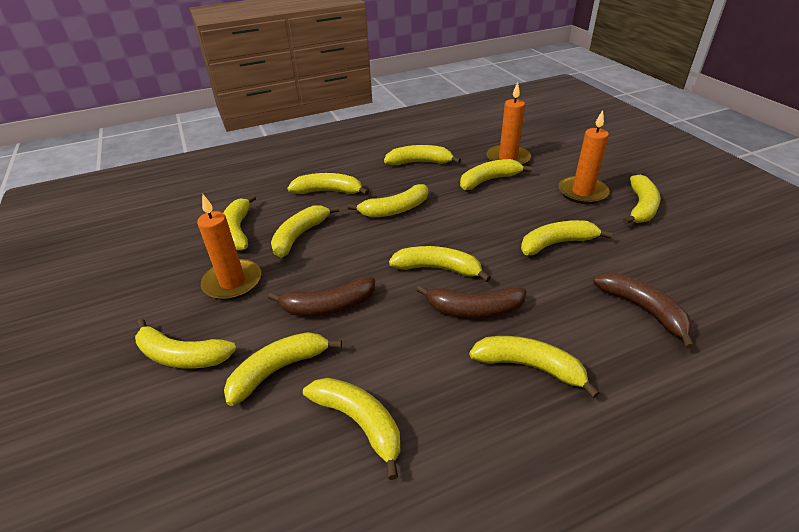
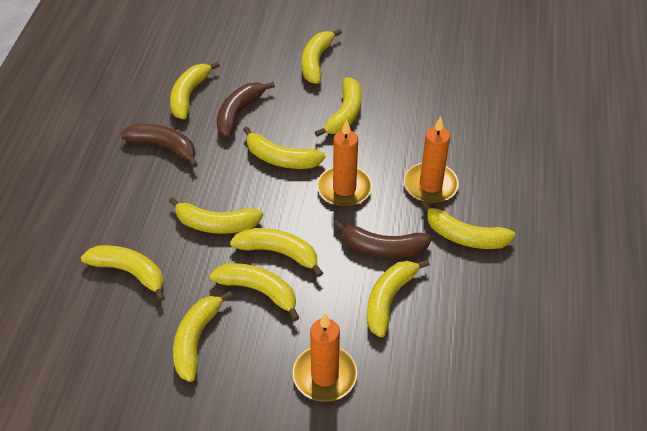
yellow banana: [135,319,236,369] [223,194,256,251] [224,332,342,406] [271,205,339,258] [287,173,369,195] [303,378,400,480] [348,184,428,217] [384,145,461,165] [389,246,491,282] [460,159,532,190] [469,336,600,398] [521,220,612,255] [623,175,660,224] = 13 -> [81,245,165,302] [169,197,263,234] [170,61,220,119] [173,291,233,382] [210,263,300,321] [230,228,323,277] [243,127,325,169] [302,29,342,84] [315,77,362,137] [367,260,430,338] [422,201,515,249] = 11

